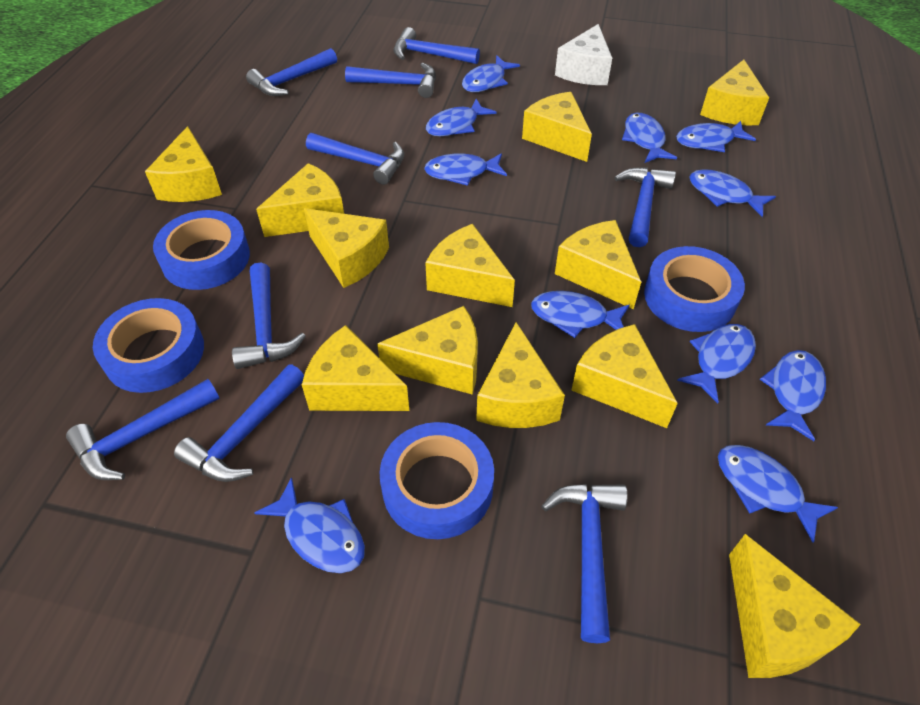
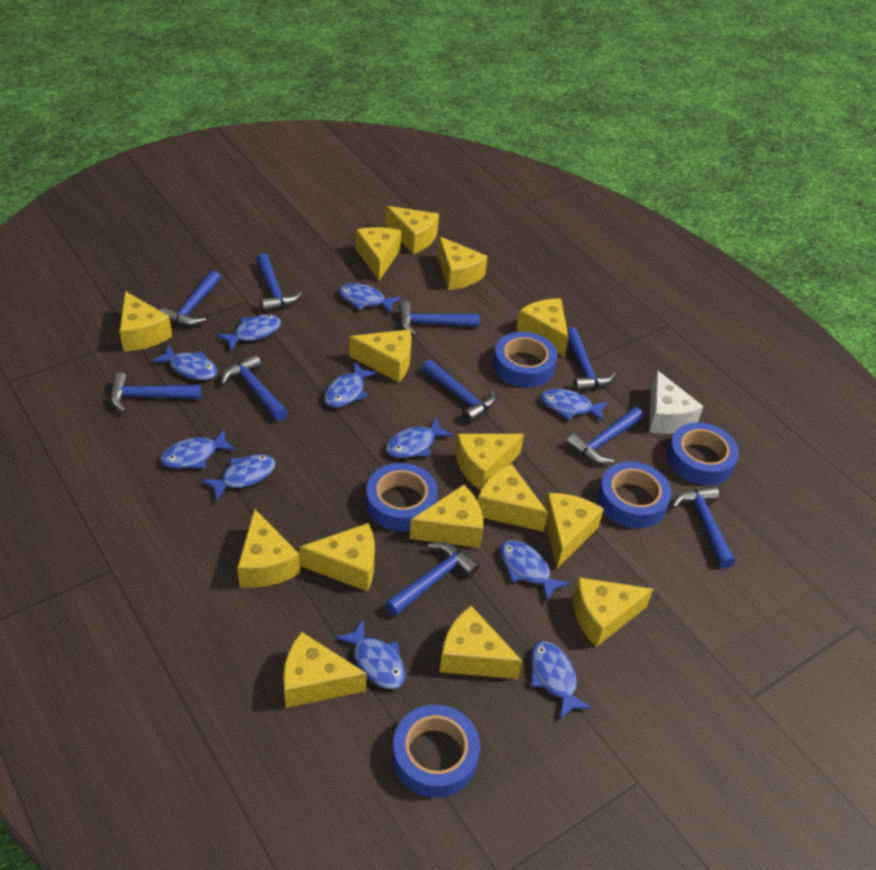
blue hammer: [66,379,220,480] [174,364,304,482] [232,262,306,369] [246,48,337,96] [306,133,404,185] [345,63,436,98] [394,27,480,64] [541,484,627,643] [614,167,676,247] = 9 -> [110,372,201,412] [160,270,221,326] [221,354,288,421] [256,254,303,312] [385,542,479,616] [399,301,480,336] [422,360,496,423] [566,407,643,464] [567,327,616,392] [672,486,735,569] = 10
blue tape: [93,298,204,393] [153,210,250,290] [380,422,494,539] [644,246,745,332] = 4 -> [366,463,438,531] [392,705,480,798] [493,332,557,388] [598,461,672,529] [667,422,739,485] = 5
yellow cheese: [145,126,222,202] [256,163,344,237] [302,325,409,411] [304,208,389,288] [377,306,478,395] [425,224,515,307] [476,322,565,428] [522,92,592,162] [555,220,641,309] [572,324,678,428] [700,60,769,125] [729,534,861,678] = 12 -> [119,291,172,352] [237,508,300,588] [283,632,367,708] [300,523,375,592] [349,329,411,383] [356,227,401,280] [385,206,439,254] [409,485,483,548] [438,236,488,290] [440,606,522,679] [455,434,524,490] [478,464,548,532] [517,298,569,357] [544,493,604,568] [573,577,653,647] = 15

